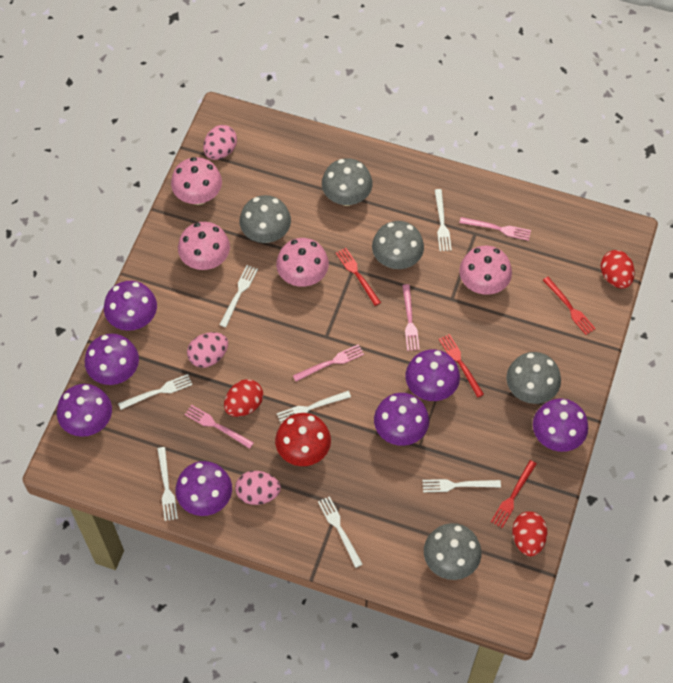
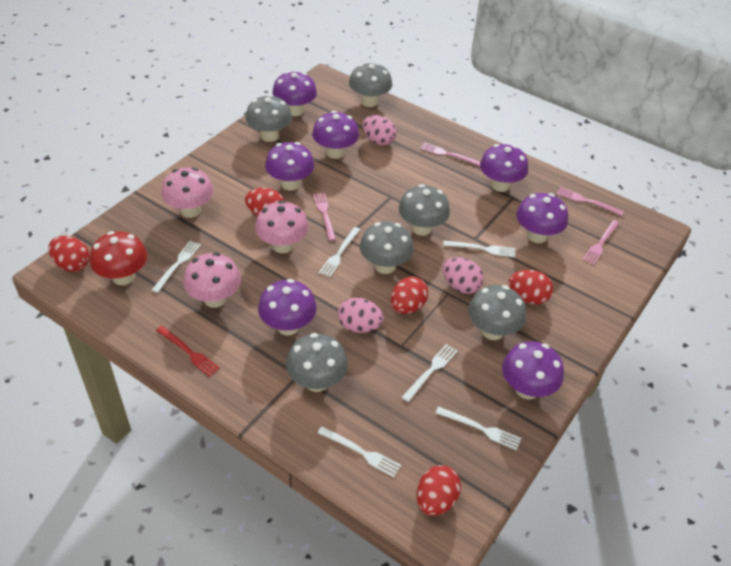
grey mushroom: [239,195,291,243] [322,158,372,206] [372,221,424,269] [424,523,481,580] [506,352,561,404] = 5 -> [246,94,292,142] [286,333,348,392] [349,62,392,107] [360,222,414,274] [399,184,450,236] [468,285,526,340] = 6
pink mushroom: [171,157,222,205] [178,222,230,270] [276,238,329,287] [459,246,512,295] = 4 -> [161,167,214,218] [183,252,241,308] [255,200,309,253] = 3
red egg: [224,379,263,417] [512,512,547,557] [601,250,635,289] = 3 -> [49,236,90,272] [245,188,285,216] [391,277,428,314] [417,465,461,516] [509,270,553,304] = 5
red fork: [336,248,381,306] [439,334,484,398] [491,460,536,528] [543,277,596,335] = 4 -> [156,326,220,377] = 1
white fork: [118,374,192,410] [157,447,178,521] [219,265,258,327] [277,391,351,424] [318,496,363,568] [422,479,501,492] [435,189,452,251] = 7 -> [152,240,201,293] [317,426,401,477] [319,227,360,277] [402,344,457,402] [435,406,521,450] [443,241,516,257] = 6

